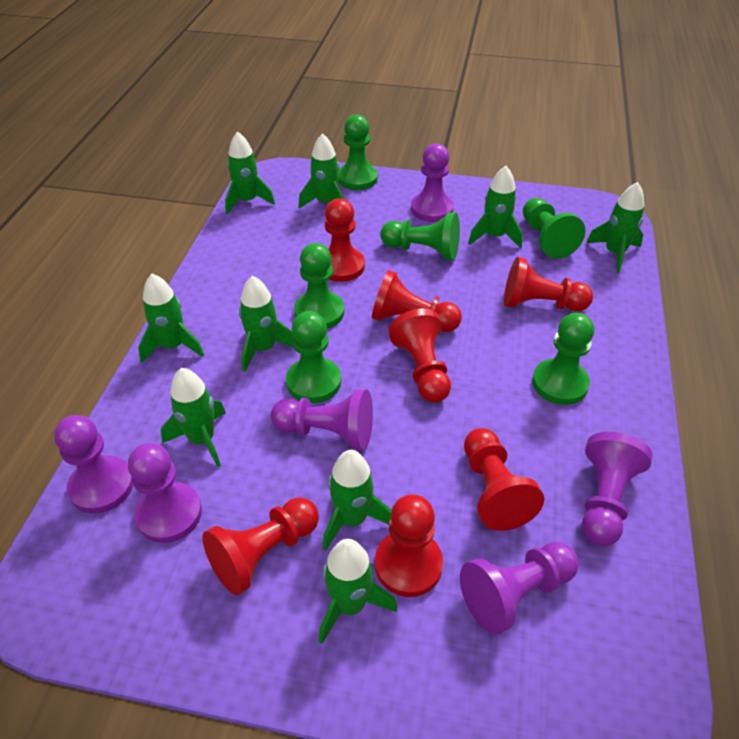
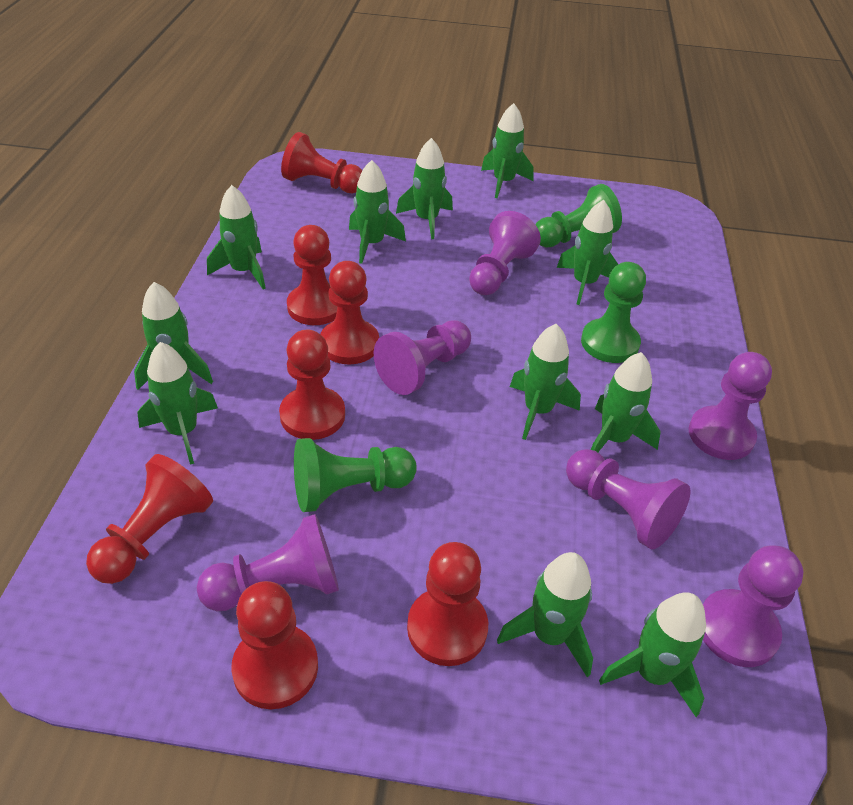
green pawn: [286,311,341,403] [294,243,344,329] [338,114,378,190] [380,212,460,260] [523,198,586,259] [532,313,594,405] = 6 -> [294,438,417,512] [536,184,622,248] [581,262,646,363] = 3
green rocket: [138,274,204,363] [161,368,226,467] [225,131,275,214] [239,276,293,372] [298,133,344,209] [319,539,397,644] [323,450,391,551] [468,166,523,248] [586,182,644,273] = 9 -> [134,282,213,390] [137,342,218,465] [207,185,266,290] [349,160,406,264] [396,138,453,239] [481,103,534,198] [497,552,593,677] [510,324,581,440] [557,200,619,305] [591,352,661,452] [599,592,706,717] = 11

